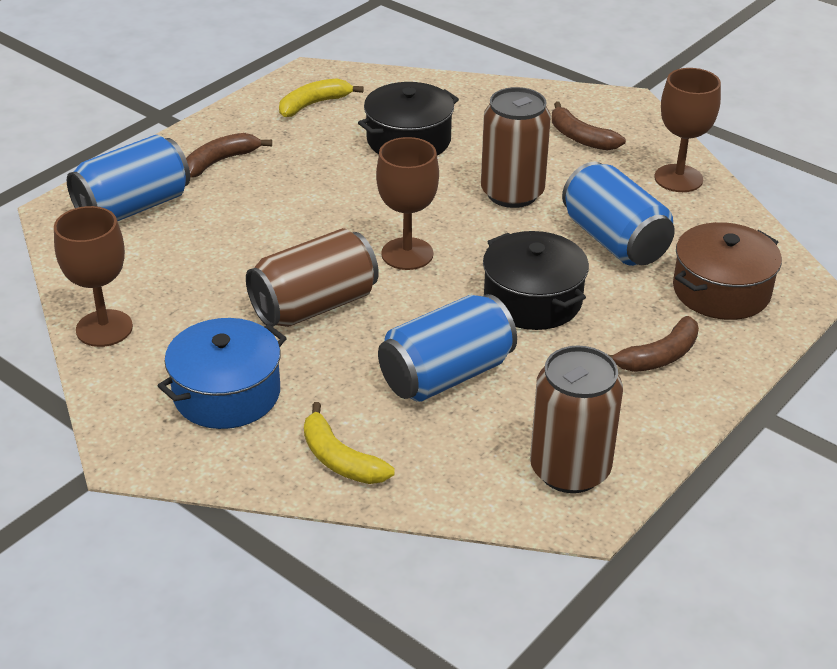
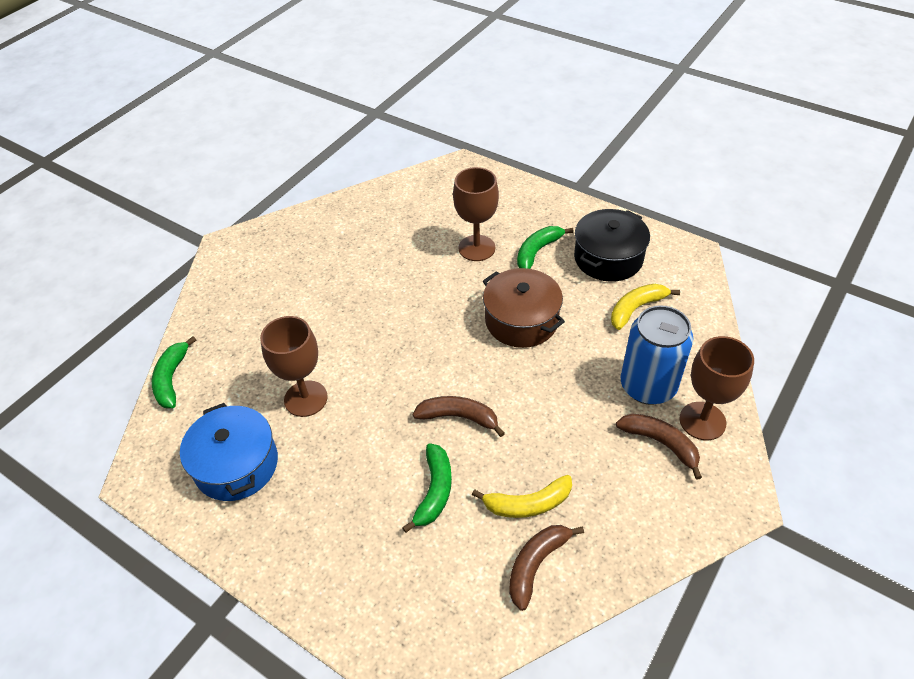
black pot: [358,82,459,156] [483,231,589,330] = 2 -> [574,209,650,282] = 1
blue can: [67,135,190,221] [378,294,517,402] [562,162,675,266] = 3 -> [621,305,693,405] = 1
brown can: [246,228,379,327] [481,87,551,208] [530,346,623,493] = 3 -> none = 0
green banana: none = 0 -> [152,336,196,408] [402,443,452,533] [517,226,574,269] = 3

